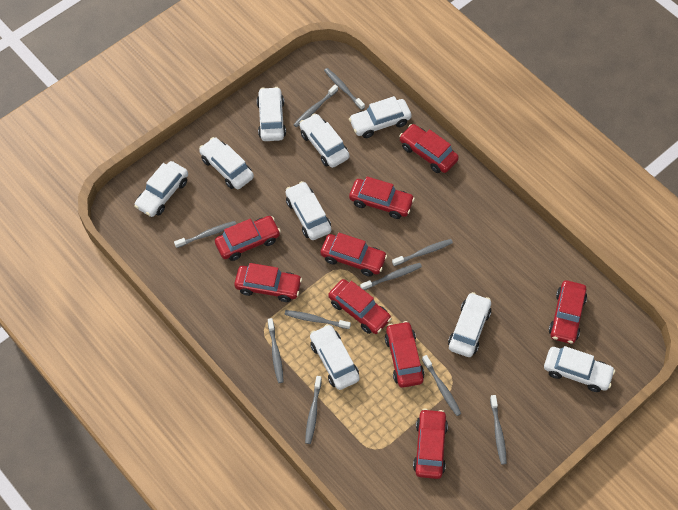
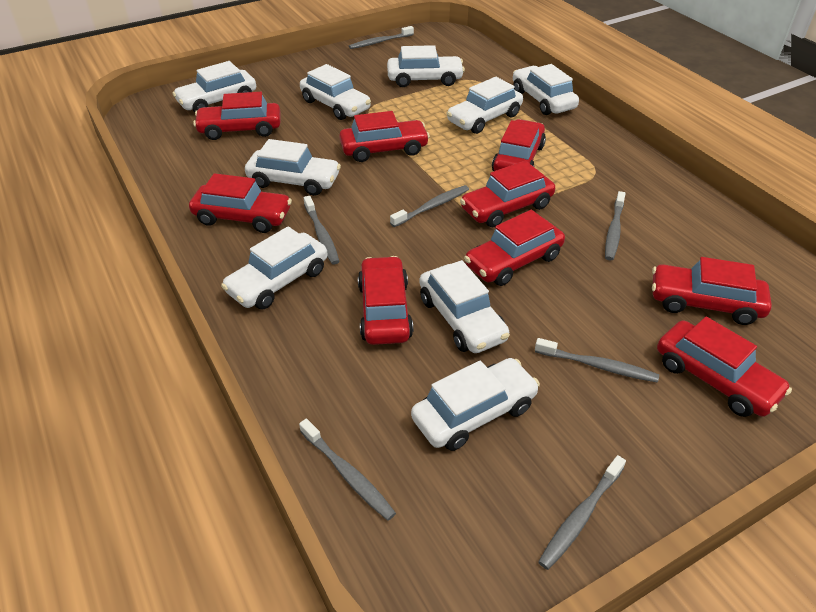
grey toothbrush: [174,221,236,248] [268,318,284,383] [285,310,351,329] [293,85,338,127] [305,376,322,444] [324,68,365,110] [360,263,422,290] [392,239,453,266] [422,355,461,416] [490,395,507,465] = 10 -> [299,419,396,521] [304,196,340,265] [349,26,414,49] [390,185,469,227] [535,338,659,383] [538,455,626,570] [605,191,626,260] = 7

